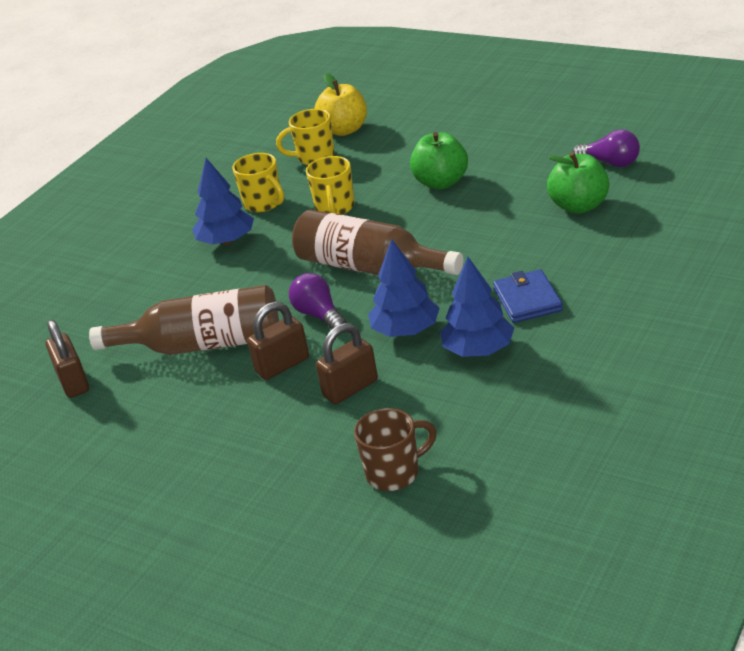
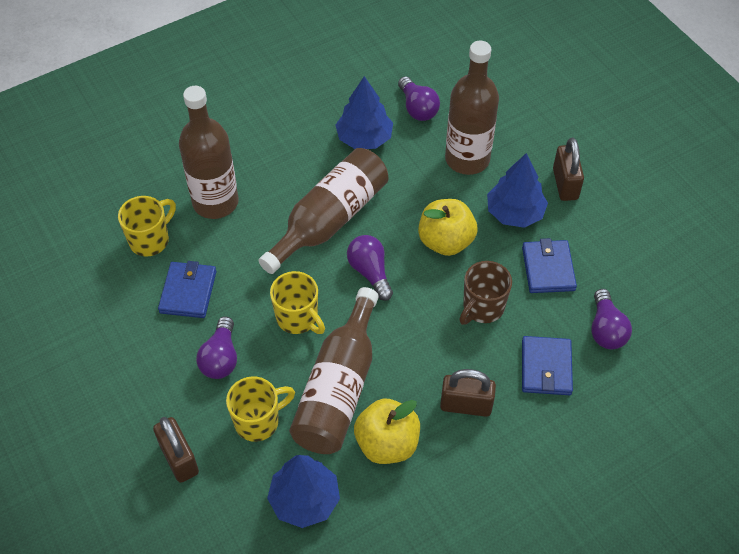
blue wallet: [493,269,563,323] = 1 -> [158,261,217,318] [522,238,577,293] [522,336,573,395] = 3
brown bottle: [89,285,279,355] [292,209,464,275] = 2 -> [179,86,239,219] [258,148,388,274] [289,287,379,454] [445,41,499,175] = 4
green apple: [410,132,468,189] [547,152,609,214] = 2 -> none = 0
purple light bulb: [289,273,347,330] [572,129,640,167] = 2 -> [196,316,237,379] [347,235,393,301] [398,76,440,121] [591,289,632,349] = 4
yellow apple: [314,73,367,136] = 1 -> [354,399,420,464] [418,199,477,256] = 2

